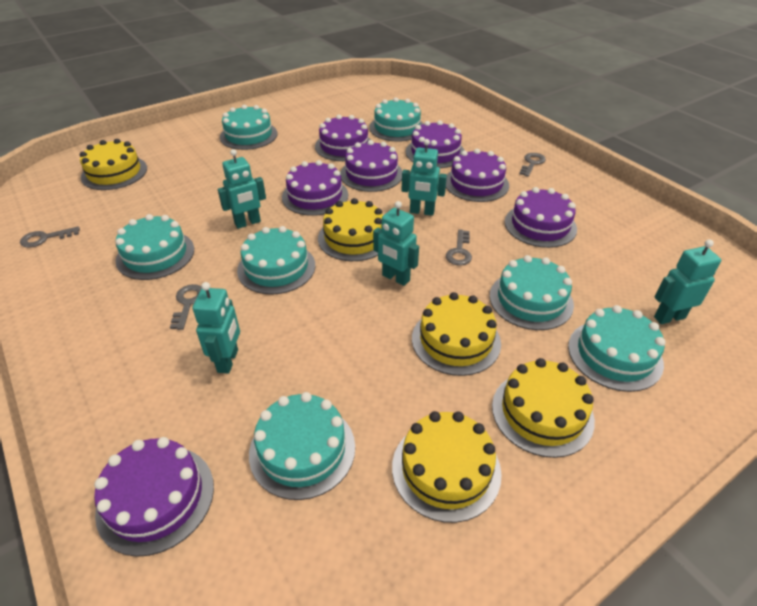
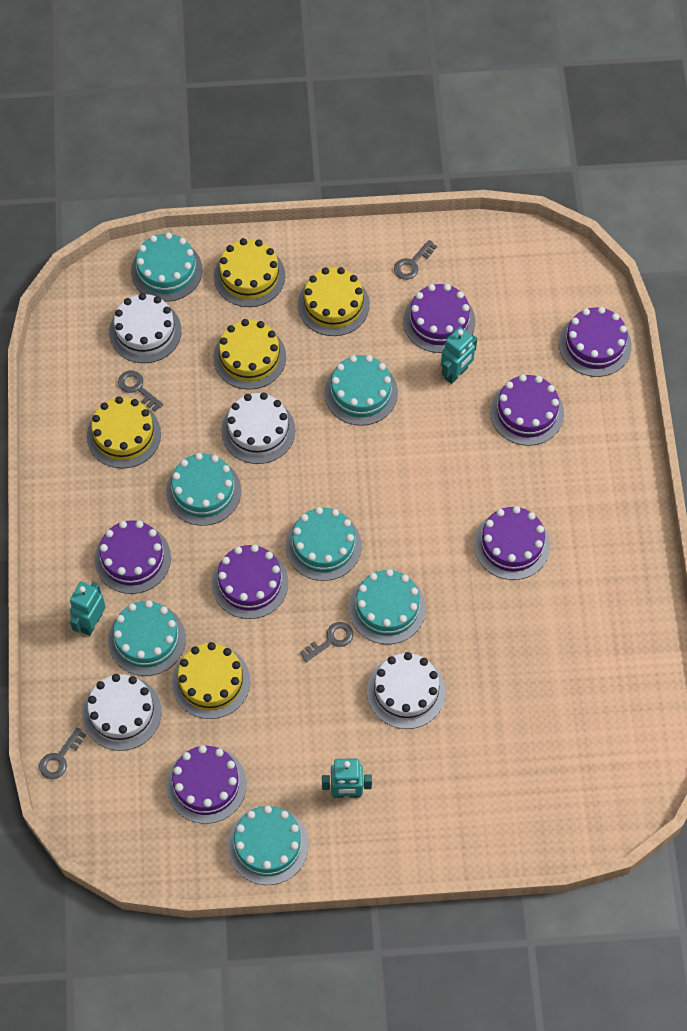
turquoise robot: [193,282,240,374] [218,149,266,229] [373,201,419,286] [401,139,447,216] [654,239,721,324] = 5 -> [70,582,106,636] [322,758,372,798] [441,327,477,384] = 3
white cake: none = 0 -> [82,674,162,751] [109,293,182,363] [221,392,295,464] [367,652,446,729] = 4

